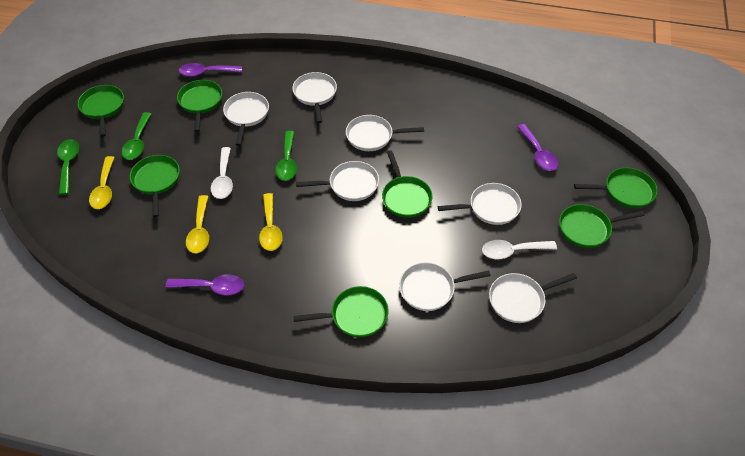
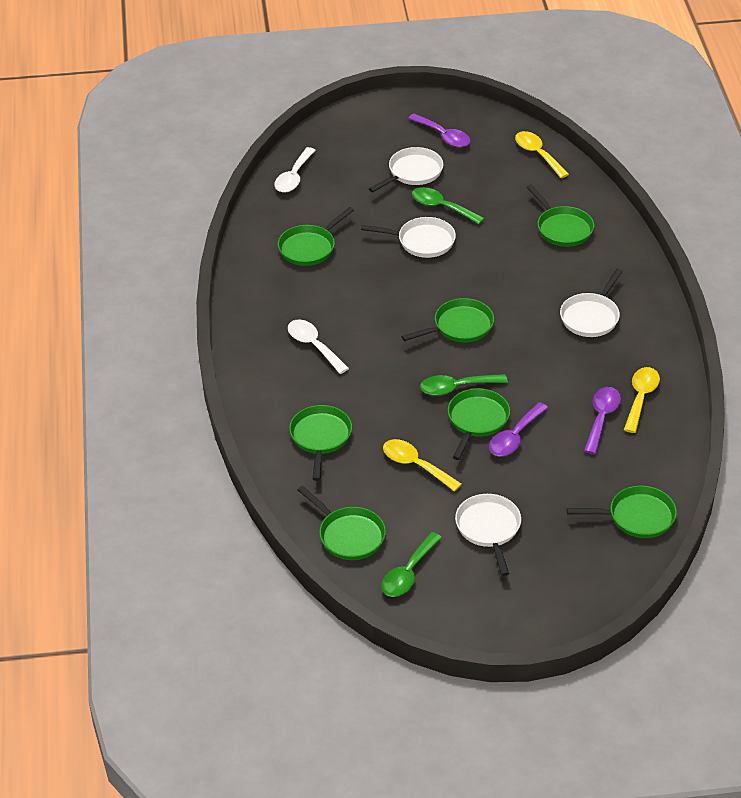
white pan: [223,92,269,146] [292,72,337,123] [296,161,379,201] [346,115,424,151] [399,262,491,311] [438,183,522,225] [489,273,577,323] = 7 -> [361,217,456,258] [369,147,443,192] [455,494,521,576] [560,269,623,337] = 4

